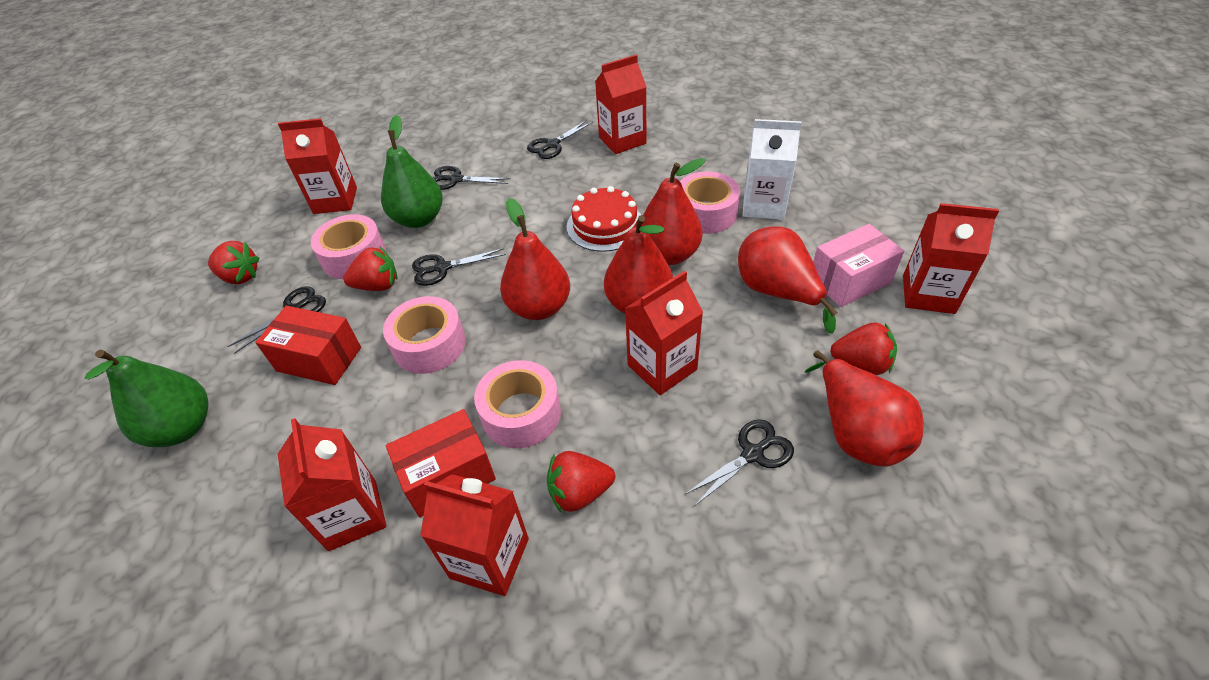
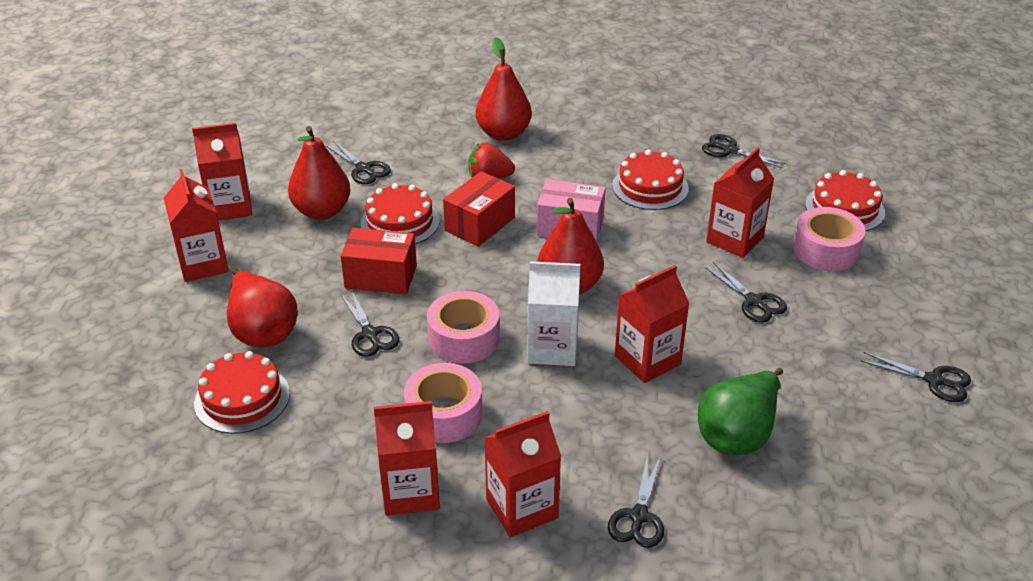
black scissors: [227,286,326,354] [412,248,506,286] [434,166,511,190] [527,120,593,159] [684,419,794,505] = 5 -> [325,141,391,184] [340,290,400,357] [608,454,664,548] [702,134,786,168] [705,262,787,323] [861,352,971,402] = 6
green pear: [85,350,209,447] [381,115,443,228] = 2 -> [698,368,783,455] = 1
pink tape: [311,214,386,279] [383,296,466,374] [474,360,561,448] [680,171,740,234] = 4 -> [404,363,482,443] [427,291,500,364] [793,207,866,271] = 3
red cake: [567,186,641,252] = 1 -> [194,351,290,434] [360,183,440,244] [612,150,689,210] [805,170,885,231] = 4
red pear: [500,198,570,320] [604,215,673,314] [641,158,706,265] [738,226,838,334] [805,351,924,467] = 5 -> [227,269,298,347] [288,126,350,220] [476,37,532,141] [537,198,604,295] = 4
red strawberry: [208,241,260,284] [343,246,398,291] [547,451,615,512] [830,322,897,375] = 4 -> [468,142,515,179] = 1

